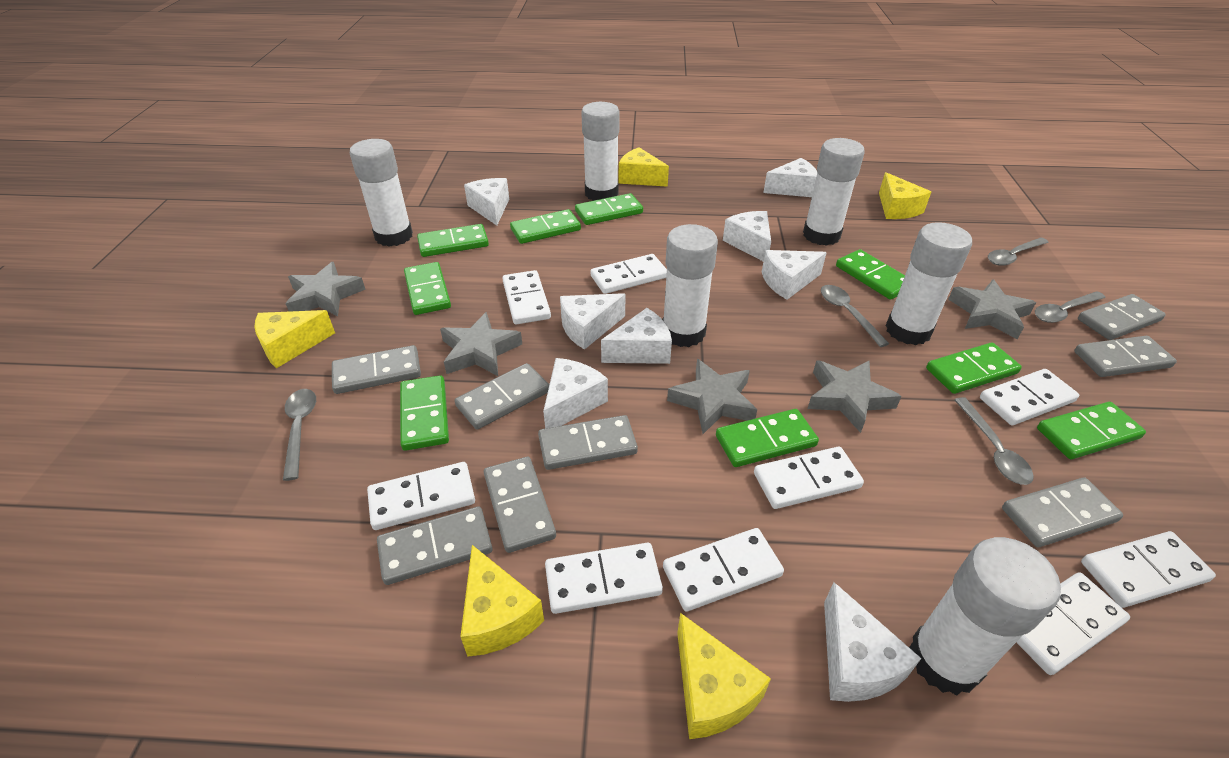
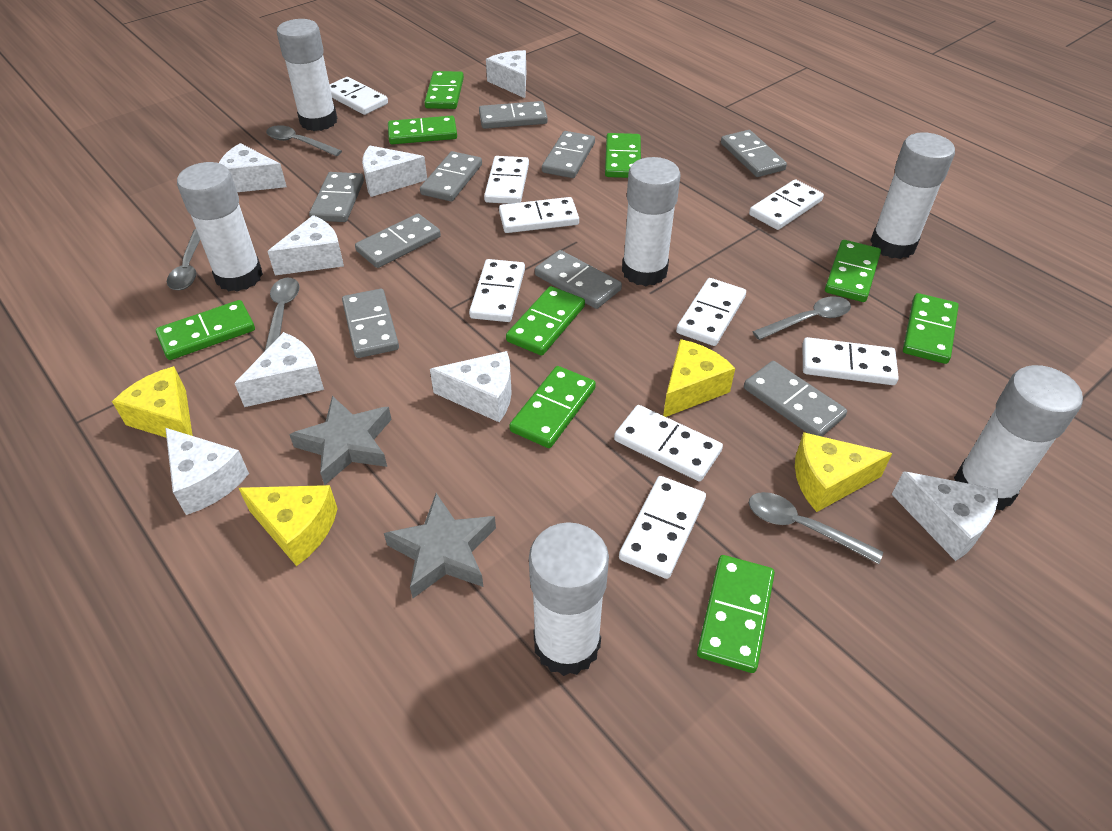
grey domino: [332,345,421,394] [377,506,492,585] [455,363,549,430] [484,457,556,553] [538,415,638,470] [1002,477,1123,547] [1074,336,1177,377] [1078,294,1166,340] = 8 -> [309,172,364,222] [342,289,399,358] [355,214,441,268] [420,151,482,201] [479,101,548,129] [535,250,622,309] [542,131,595,178] [721,130,787,177] [744,361,847,437] = 9
grey star: [286,262,366,316] [440,312,522,376] [667,359,757,434] [808,360,902,433] [948,279,1036,339] = 5 -> [289,396,392,485] [384,493,496,598] = 2
yellow cheese: [255,310,335,368] [460,545,544,657] [619,147,669,187] [677,613,771,739] [879,172,931,219] = 5 -> [112,366,193,437] [239,485,338,566] [663,339,735,417] [795,432,892,512] = 4

